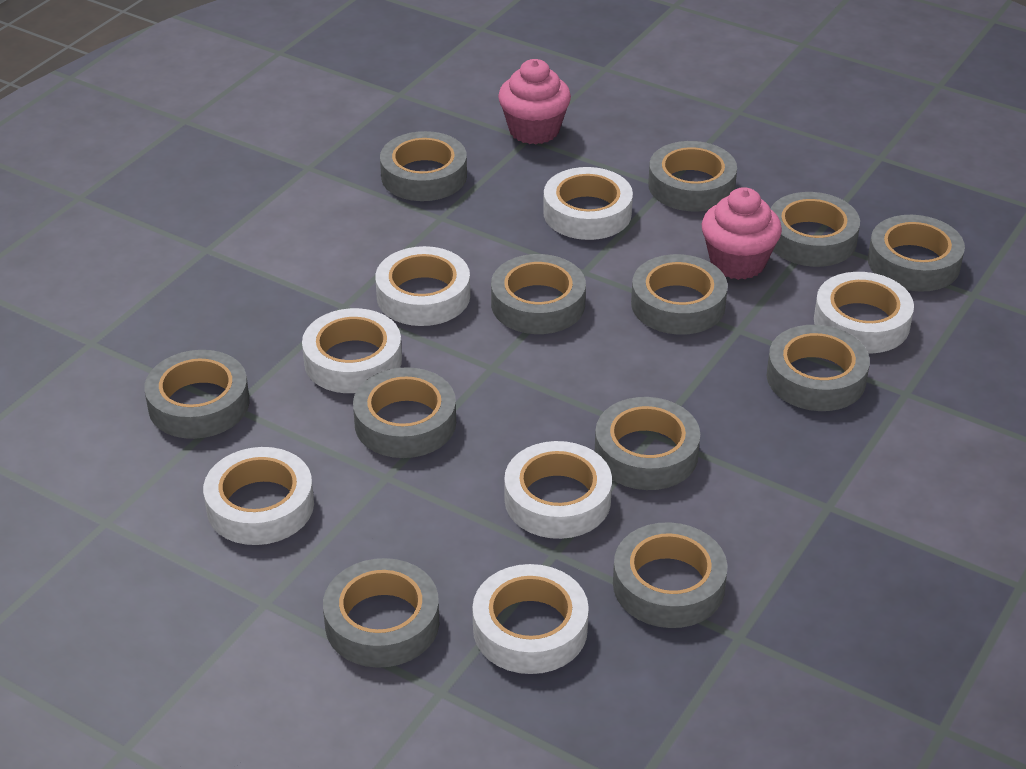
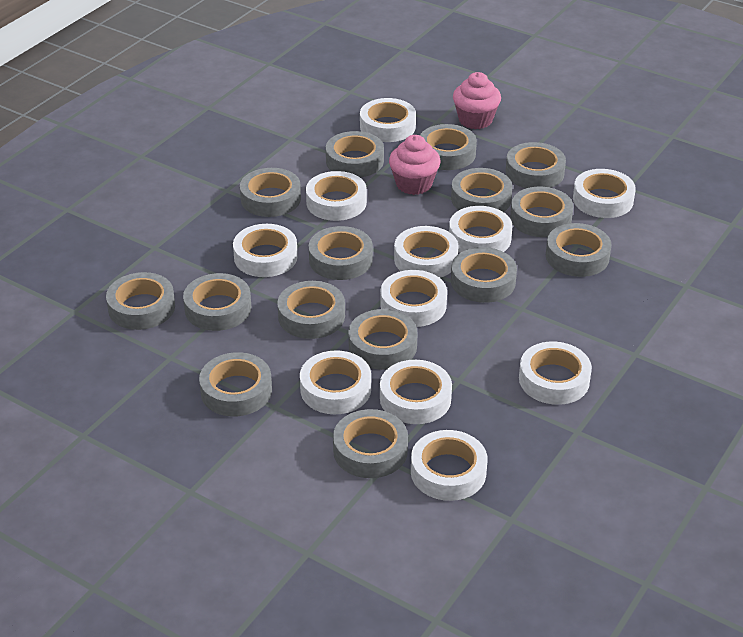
grey tape: [144,350,249,439] [323,558,439,668] [353,367,456,458] [380,131,467,201] [491,254,586,334] [595,397,700,490] [613,522,728,628] [631,254,728,335] [648,141,737,211] [766,325,870,411] [770,192,860,267] [868,215,965,292] = 12 -> [106,272,175,330] [183,273,251,331] [199,352,272,416] [240,168,301,217] [277,281,345,339] [309,226,373,280] [326,131,384,177] [333,409,408,478] [348,309,418,370] [420,124,477,170] [451,168,513,212] [451,247,517,303] [506,142,566,188] [510,187,573,237] [546,223,611,277] = 15
white tape: [203,447,314,545] [302,308,402,393] [375,246,470,326] [472,564,589,674] [504,441,612,539] [543,167,633,240] [814,272,914,353] = 7 -> [233,224,298,277] [300,350,371,414] [306,171,367,221] [360,98,416,142] [380,270,447,327] [380,360,452,424] [394,226,459,278] [411,430,487,501] [449,206,512,253] [519,342,592,405] [573,169,636,218] = 11

